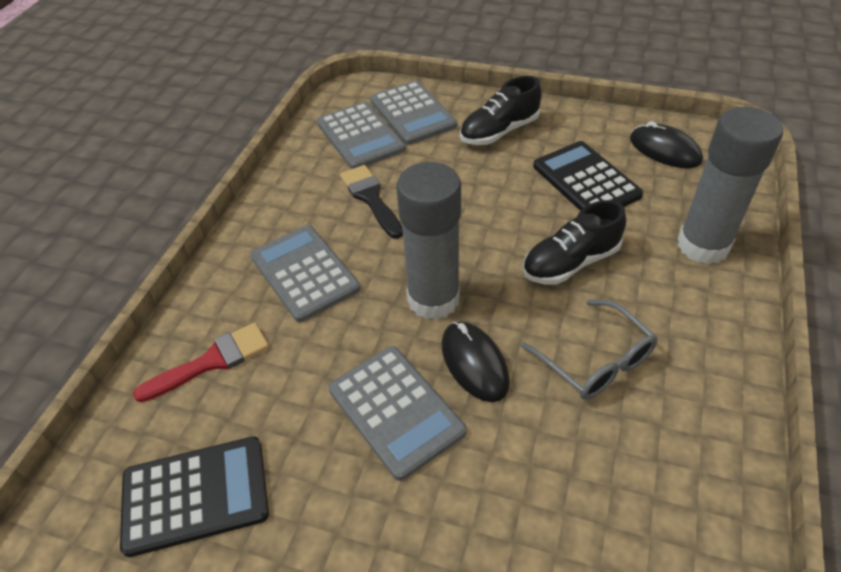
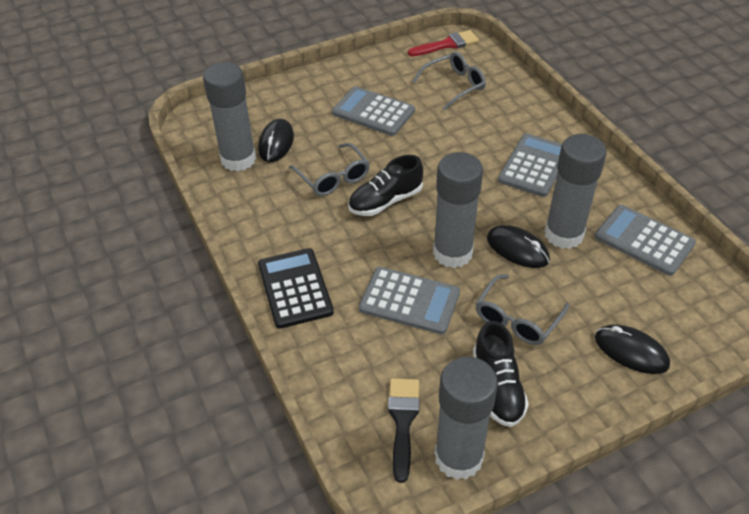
black calculator: [120,436,269,557] [533,141,643,211] = 2 -> [258,248,334,329] = 1
black mouse: [441,322,510,402] [630,121,703,168] = 2 -> [258,119,294,162] [487,225,550,268] [595,325,670,374] = 3
grey glasses: [521,300,657,400] = 1 -> [289,143,370,196] [412,52,486,110] [476,274,570,345] = 3
grey glue stick: [396,162,461,320] [678,107,783,264] = 2 -> [203,62,256,172] [433,152,483,268] [435,357,498,480] [544,134,607,249] = 4

